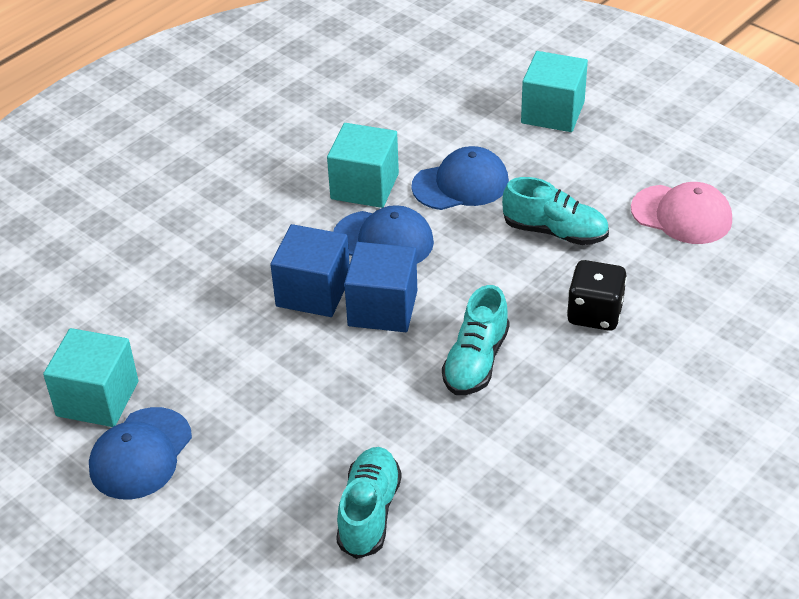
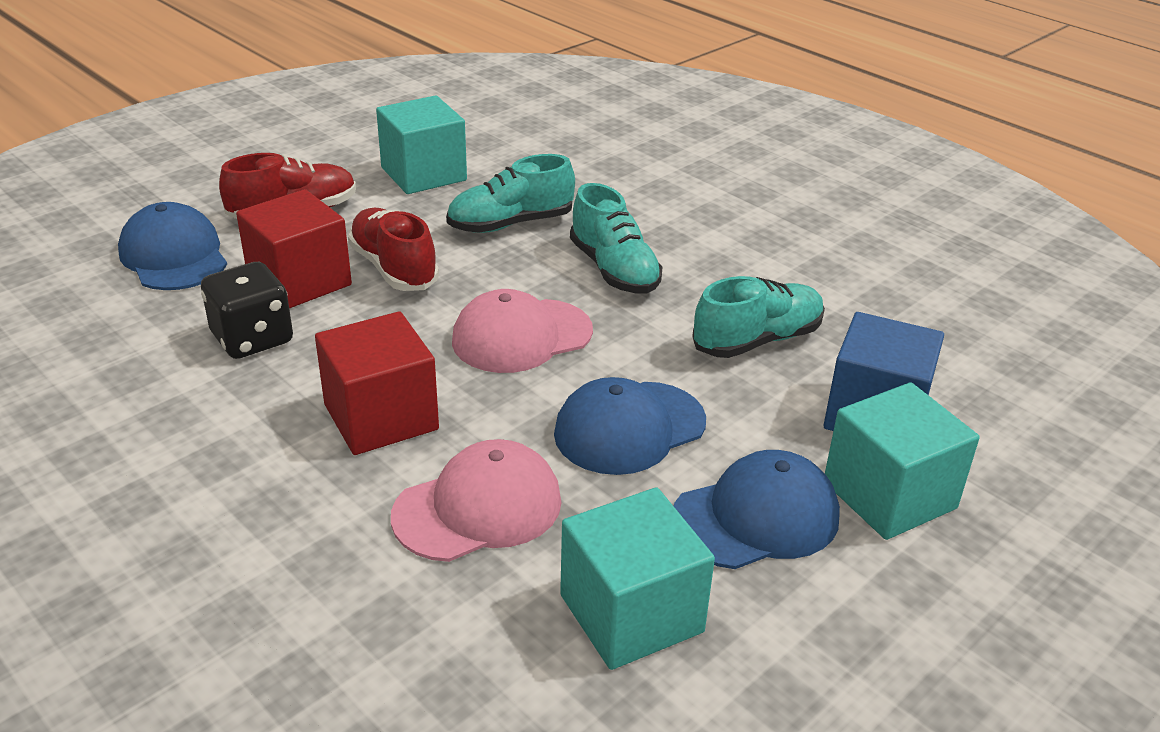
blue cube: [270,224,350,317] [344,242,417,332] = 2 -> [824,312,944,431] = 1
pink cap: [631,182,732,244] = 1 -> [391,439,561,562] [452,289,593,373] = 2
red cube: none = 0 -> [236,189,352,308] [315,311,439,455] = 2
red shoe: none = 0 -> [219,153,356,219] [348,208,439,291] = 2

